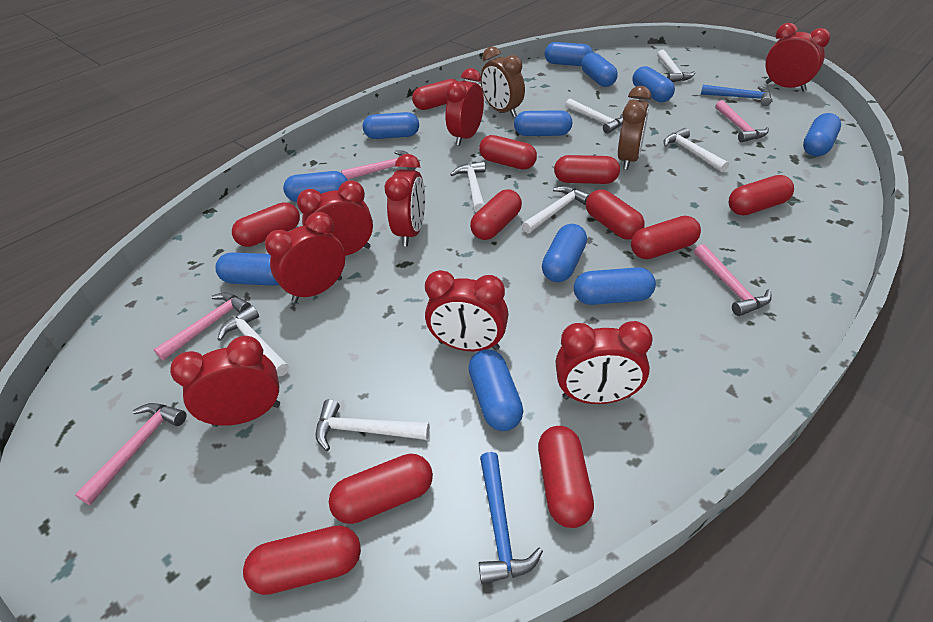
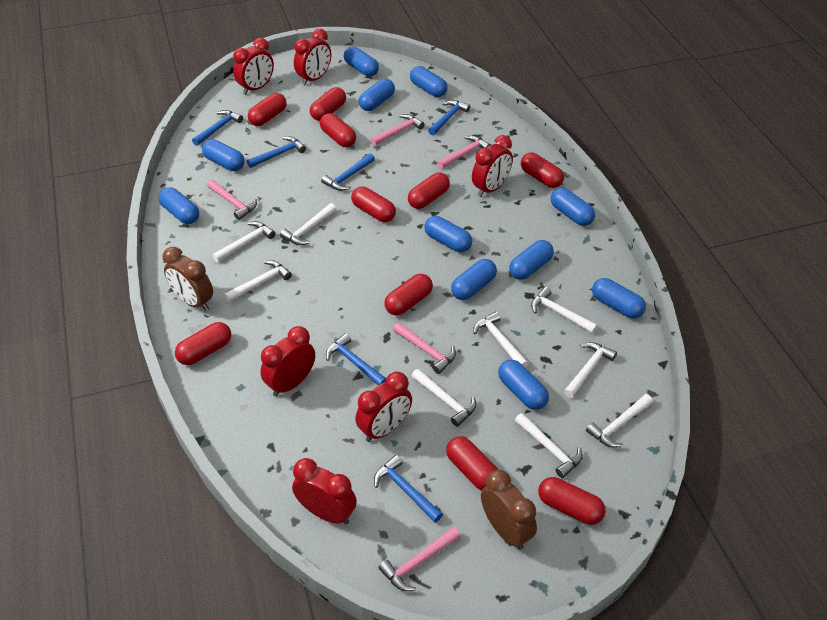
blue hammer: [478,452,543,584] [701,85,772,106] = 2 -> [192,110,243,146] [247,137,306,168] [321,153,375,191] [326,333,386,385] [374,455,443,523] [428,100,470,135] = 6
red capsule: [232,202,300,247] [243,525,361,595] [329,454,433,524] [412,79,458,110] [470,189,522,240] [479,135,537,170] [538,426,594,528] [554,155,620,184] [586,189,645,240] [631,216,701,259] [729,175,794,216] = 11 -> [175,322,231,365] [248,93,287,126] [310,87,346,121] [320,113,356,147] [351,186,396,222] [384,274,433,315] [408,172,450,209] [446,436,498,491] [521,153,564,188] [538,477,606,525] = 10
red clock: [170,336,280,427] [265,212,345,303] [297,180,373,256] [385,154,425,246] [425,270,508,351] [445,68,484,146] [555,321,653,404] [765,23,830,91] = 8 -> [233,38,274,95] [260,326,315,397] [292,458,357,525] [294,28,331,85] [355,372,412,442] [472,135,513,197] = 6
white hammer: [217,306,289,376] [315,399,430,451] [450,161,486,212] [522,186,590,233] [565,98,623,134] [657,50,696,82] [664,128,729,172] = 7 -> [212,221,275,262] [224,260,292,302] [280,203,336,245] [411,369,476,427] [473,311,529,368] [515,413,583,478] [531,287,598,334] [564,342,617,398] [586,394,653,448] = 9

